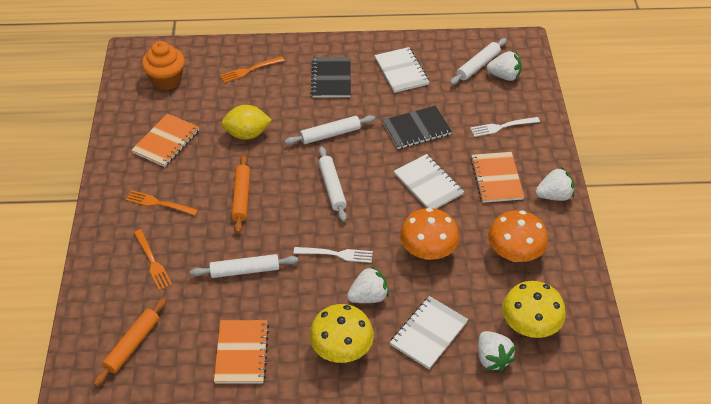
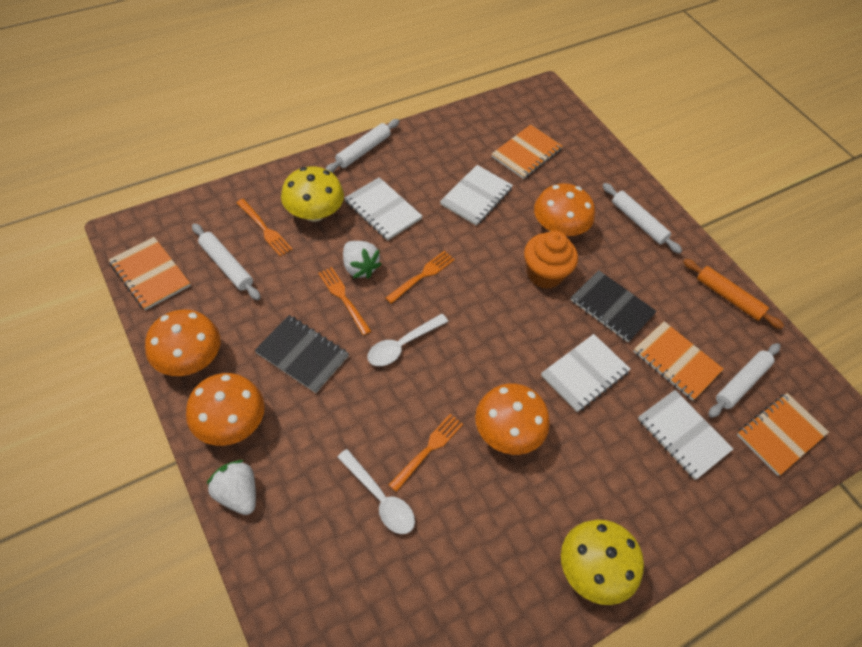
orange fork: [125,190,198,216] [134,229,172,290] [220,56,285,83] = 3 -> [236,199,293,256] [318,267,371,335] [385,251,455,304] [389,414,463,492] = 4
orange mushroom: [400,208,460,260] [488,210,548,262] = 2 -> [145,309,221,376] [186,373,265,446] [475,383,550,455] [534,183,595,236] = 4
orange notebook: [131,114,199,167] [214,320,269,384] [470,152,524,203] = 3 -> [109,237,191,310] [492,125,562,179] [633,321,724,401] [737,393,829,476] = 4
orange rolling pin: [93,298,167,386] [232,155,250,233] = 2 -> [683,259,784,329] = 1
white fork: [293,247,373,263] [470,117,540,137] = 2 -> none = 0
white notebook: [375,47,429,93] [390,296,468,369] [394,154,464,209] = 3 -> [345,177,422,241] [440,165,513,226] [541,334,630,412] [638,390,733,480] = 4
white spoon: none = 0 -> [337,449,415,534] [368,314,448,366] = 2
white strawberry: [347,266,389,303] [478,331,516,372] [487,51,522,81] [535,167,574,201] = 4 -> [207,460,256,515] [343,241,382,279] = 2
yellow lemon: [221,105,272,140] = 1 -> none = 0

